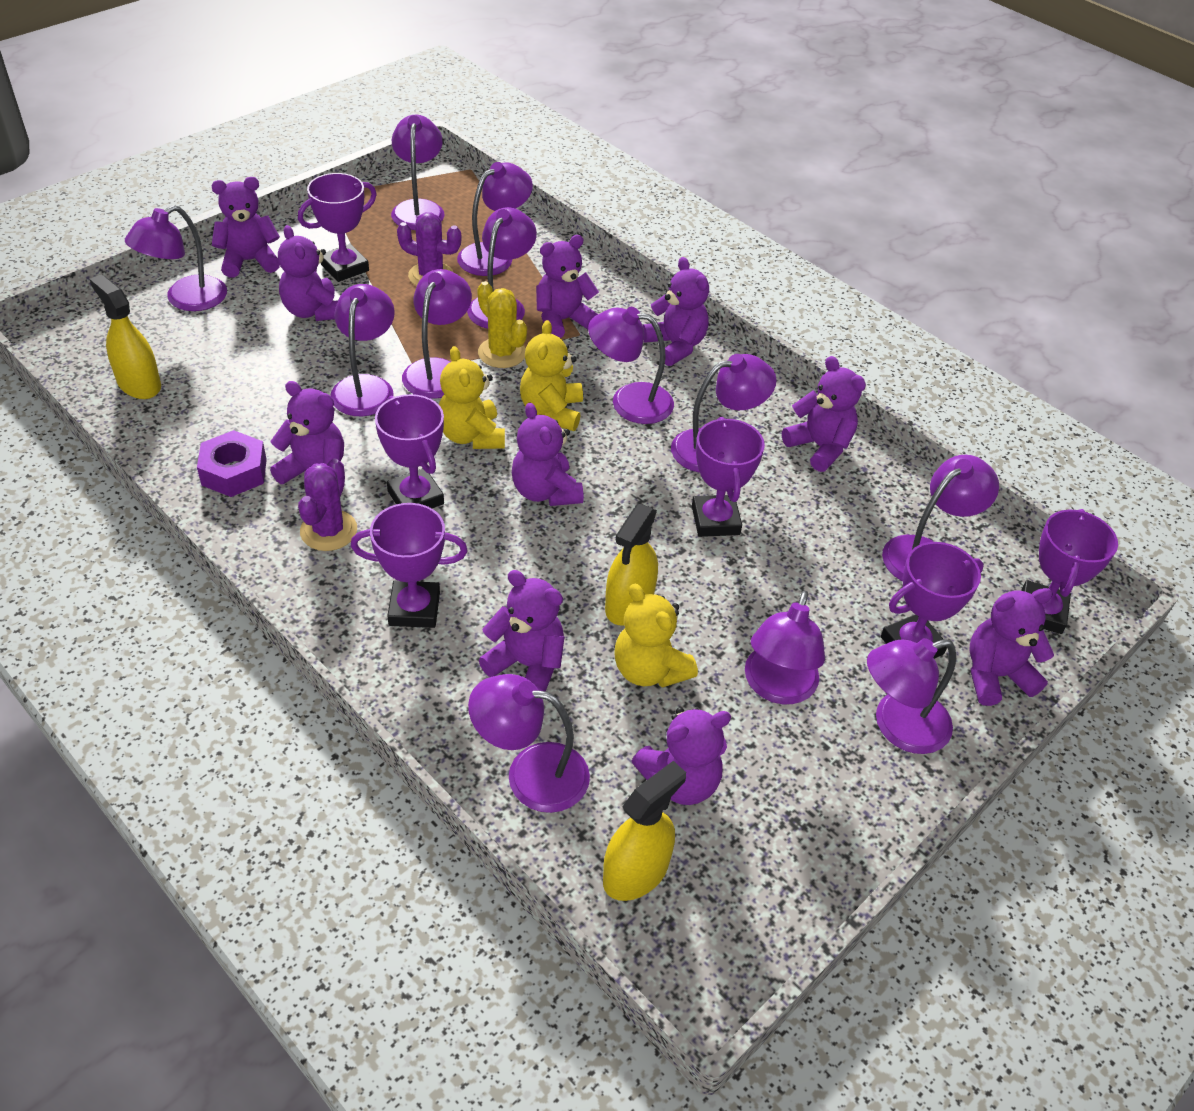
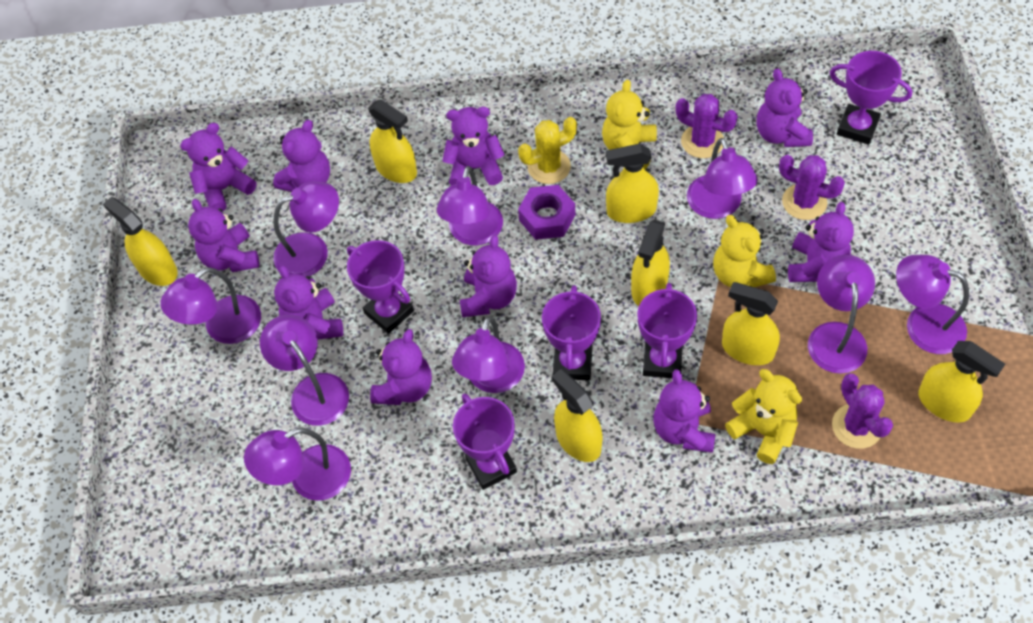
purple cactus: [298,458,357,551] [397,212,461,286] = 2 -> [675,94,738,158] [779,155,845,220] [832,373,893,449] = 3
purple lamp: [125,205,227,311] [330,284,395,416] [391,115,445,230] [402,269,472,399] [457,162,533,276] [467,207,537,329] [468,674,590,813] [588,307,674,424] [671,354,777,472] [745,591,825,704] [867,638,956,754] [882,455,999,581] = 12 -> [160,267,261,344] [244,428,351,501] [260,315,349,426] [273,182,339,277] [437,166,503,245] [452,316,525,393] [687,138,758,219] [808,255,875,374] [896,255,969,354] = 9
purple trophy: [298,173,377,282] [351,503,468,628] [375,394,444,508] [692,417,765,537] [881,542,984,659] [1021,509,1118,634] = 6 -> [347,240,414,334] [453,393,517,490] [542,285,601,380] [637,283,697,378] [830,51,912,145] = 5
yellow spray bottle: [90,274,161,399] [603,761,686,901] [605,504,658,625] = 3 -> [103,197,178,286] [368,99,417,183] [551,369,603,462] [606,144,659,223] [631,220,670,306] [722,282,780,365] [918,341,1005,423] = 7

